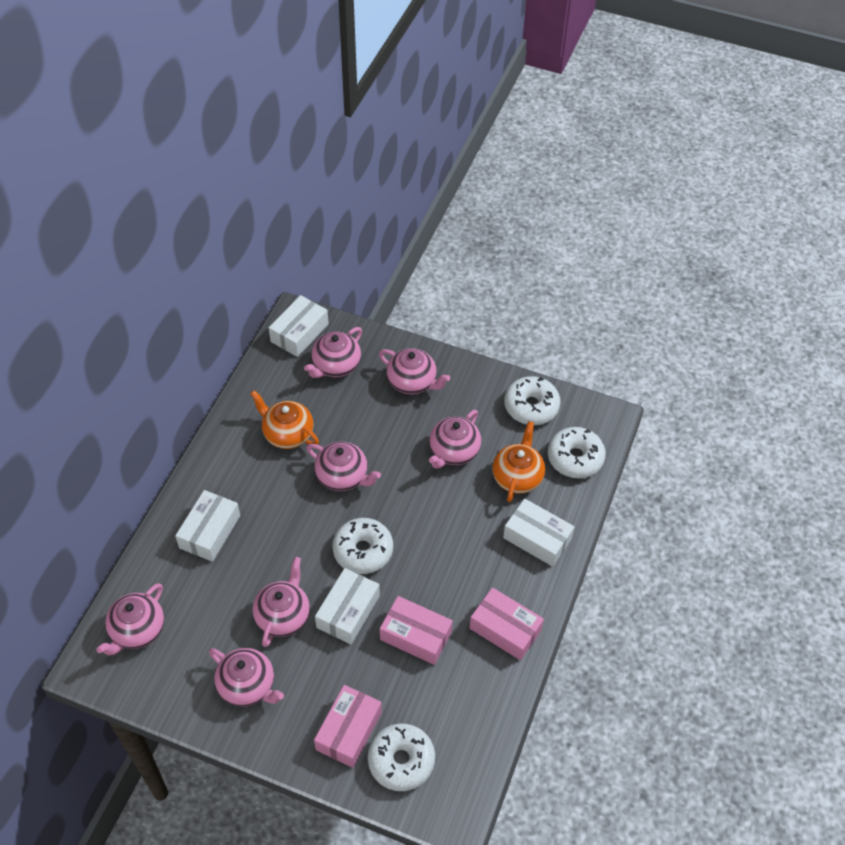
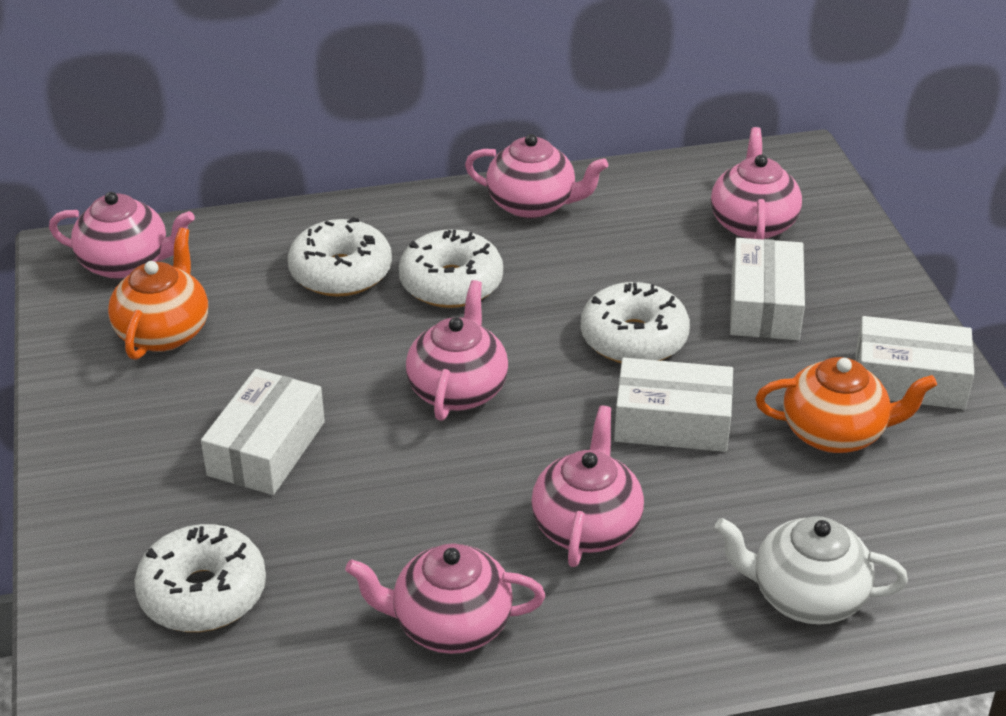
pink box: [314,685,382,768] [380,596,453,665] [470,588,544,660] = 3 -> none = 0
pink teapot: [97,583,164,655] [209,648,284,707] [252,557,310,647] [304,327,362,378] [307,442,381,491] [379,348,450,394] [429,410,481,469] = 7 -> [49,192,195,279] [345,543,545,654] [406,280,508,421] [465,134,608,219] [531,405,644,567] [711,127,802,240] = 6
white teapot: none = 0 -> [715,516,908,625] = 1

